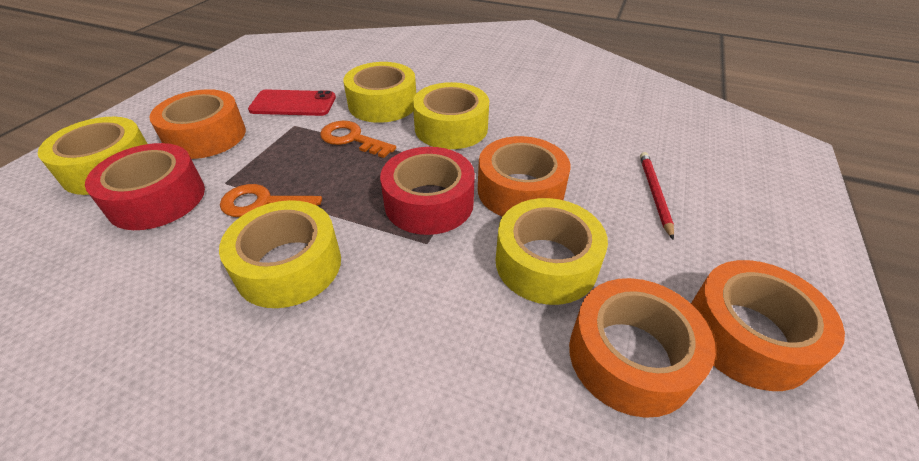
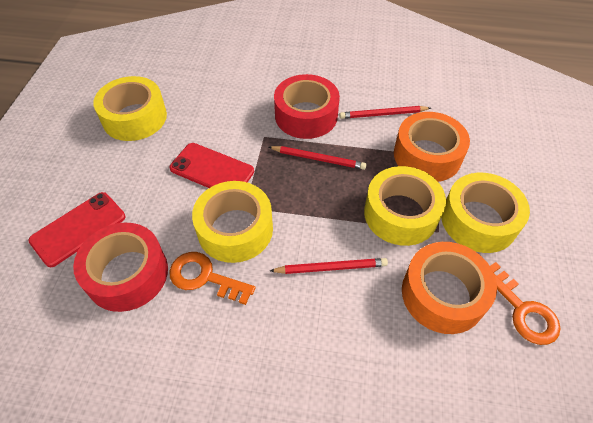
orange tape: [149,89,246,159] [478,136,570,217] [569,278,716,418] [691,260,845,391] = 4 -> [394,112,470,182] [402,242,497,334] = 2
red pencil: [640,152,674,240] = 1 -> [269,146,367,170] [270,258,388,274] [339,106,431,119] = 3
red phone: [248,90,336,116] = 1 -> [28,192,126,267] [169,143,254,188] = 2
yellow tape: [38,117,148,195] [219,200,341,308] [343,62,416,123] [413,82,489,149] [496,198,608,305] = 5 -> [93,76,167,141] [192,181,273,263] [364,166,446,246] [441,173,530,253] = 4

